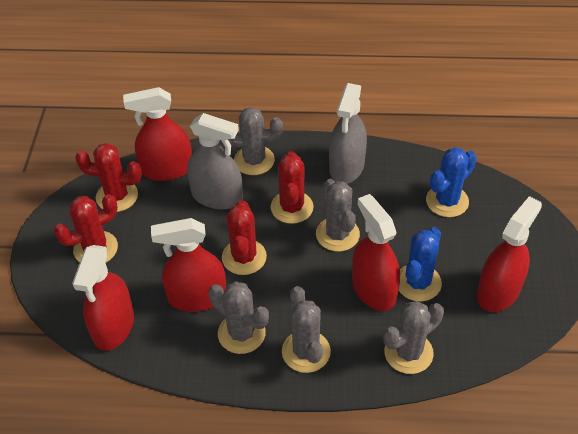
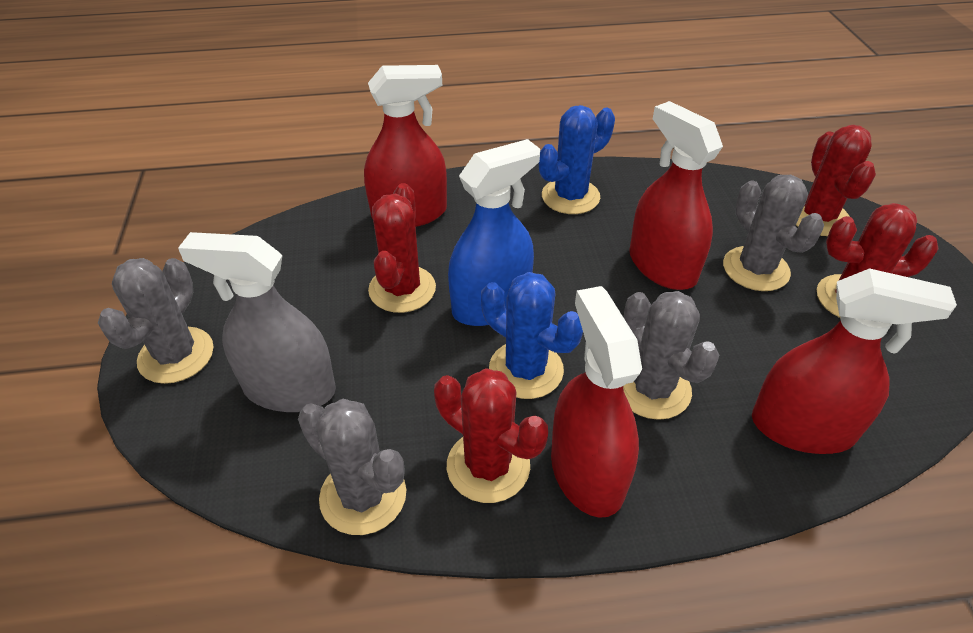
blue spray bottle: none = 0 -> [448,139,540,326] = 1
grey cactus: [209,281,269,354] [228,107,283,175] [282,286,331,373] [316,178,360,252] [383,301,444,374] = 5 -> [98,258,214,384] [298,399,406,535] [623,291,719,420] [723,175,824,291] = 4
grey spray bottle: [187,113,243,209] [329,83,367,184] = 2 -> [178,232,336,412] = 1
red spray bottle: [72,245,134,351] [123,87,192,181] [151,218,226,312] [352,194,400,311] [477,196,542,312] = 5 -> [364,65,447,227] [551,286,642,518] [629,101,723,290] [752,268,957,454] = 4

